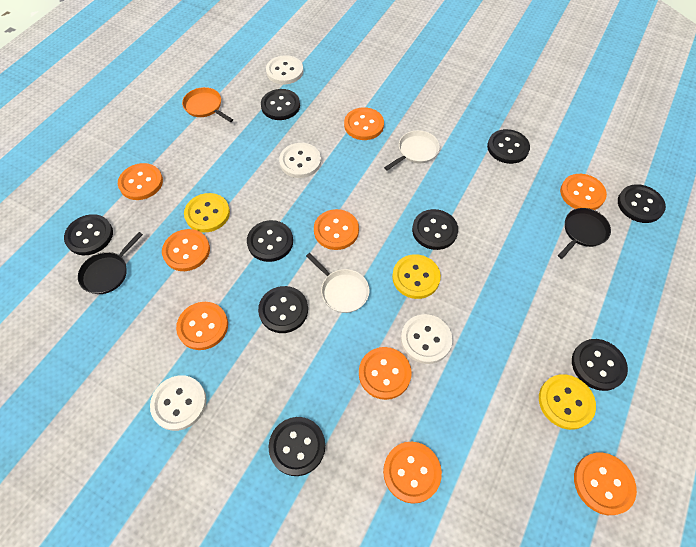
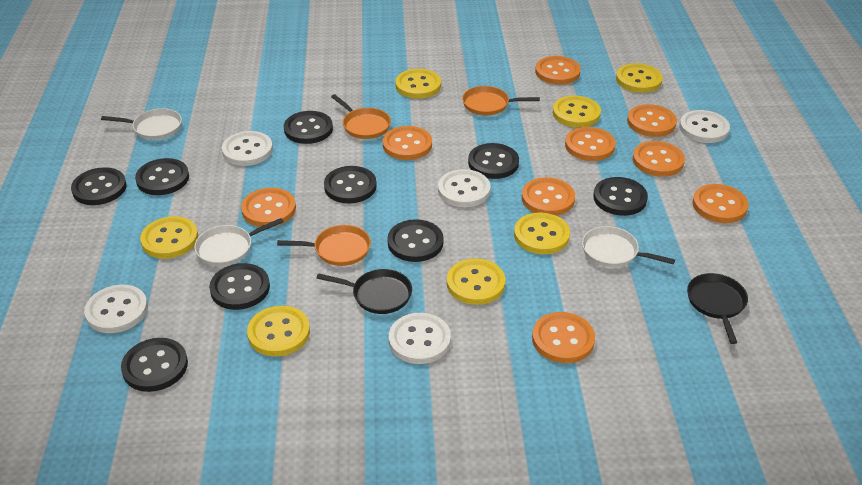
orange pan: [182,87,233,122] = 1 -> [277,225,371,266] [331,94,391,139] [462,86,540,116] = 3
white button: [150,375,207,431] [266,55,303,84] [279,143,321,178] [401,314,452,364] = 4 -> [84,285,148,333] [222,131,273,166] [389,313,451,364] [438,169,491,207] [679,110,730,143] = 5
white pan: [306,253,369,313] [384,130,440,171] = 2 -> [101,108,182,140] [194,218,284,266] [582,226,675,267] = 3
yellow button: [184,193,230,232] [392,254,441,299] [539,374,596,430] = 3 -> [140,216,198,259] [247,306,310,356] [395,69,441,99] [447,259,506,305] [514,212,570,254] [553,96,601,127] [616,63,663,93] = 7

